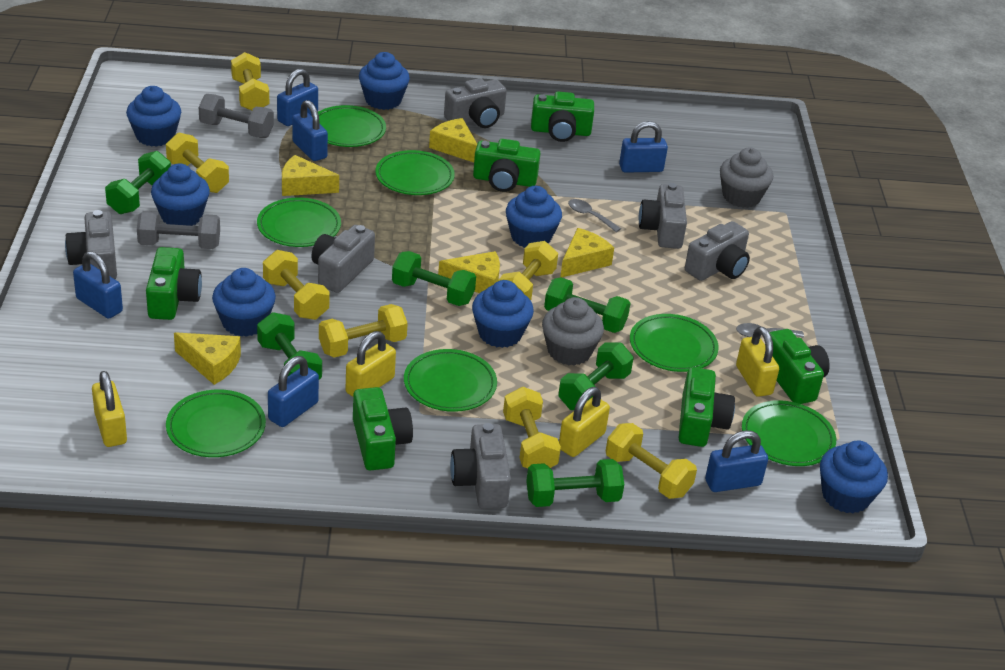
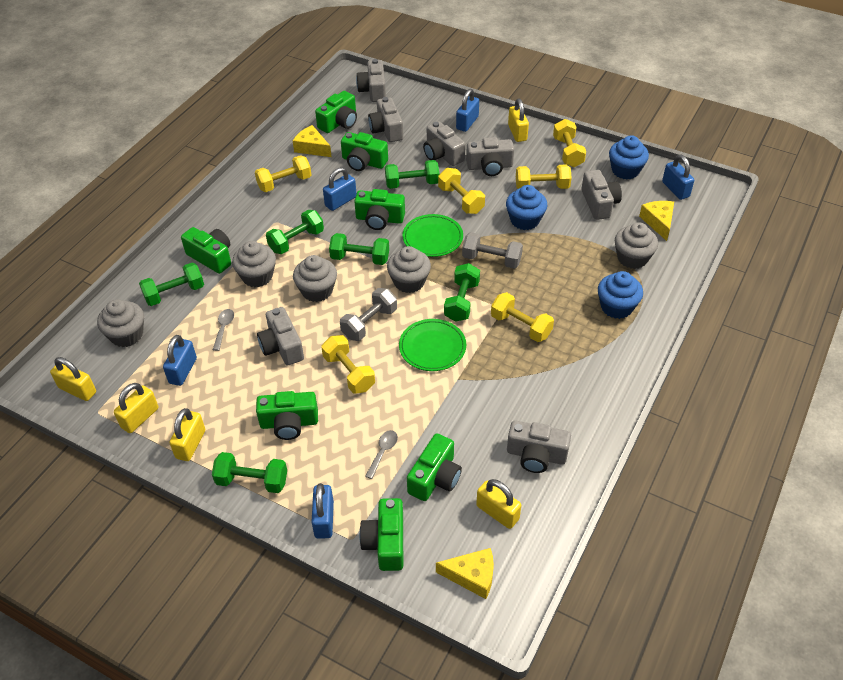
blue cupcake: [126,86,181,147] [151,163,210,226] [212,268,276,337] [359,52,410,110] [472,280,534,348] [506,186,562,248] [820,440,888,514] = 7 -> [506,185,547,230] [598,271,643,319] [609,135,649,179] = 3
blue padlock: [73,251,123,319] [268,356,319,427] [277,69,318,126] [292,100,328,161] [619,121,668,173] [705,430,768,492] = 6 -> [163,335,197,386] [312,483,334,539] [323,167,356,211] [456,89,479,132] [662,154,694,200] = 5
green camera: [146,247,202,320] [353,387,413,471] [473,139,541,192] [531,92,594,142] [679,367,735,447] [769,329,830,404] = 6 -> [181,227,231,274] [256,391,318,440] [315,91,357,133] [341,132,388,171] [354,189,405,230] [359,498,403,571] [407,433,462,501] = 7
green plate: [166,389,266,457] [257,198,341,247] [318,105,386,147] [375,150,455,195] [404,349,497,412] [630,314,719,372] [742,400,836,466] = 7 -> [399,319,466,371] [402,214,463,257] = 2
grey camera: [65,210,117,279] [311,225,375,293] [444,78,507,128] [450,423,511,509] [639,183,687,249] [685,221,750,281] = 6 -> [257,307,304,366] [356,59,386,102] [368,97,403,142] [423,121,465,166] [466,137,514,176] [507,420,571,473] [582,170,622,220] = 7
grey cupcake: [542,297,604,366] [720,147,773,208] = 2 -> [97,299,144,347] [232,241,276,287] [293,255,337,302] [387,246,431,293] [615,222,658,269] = 5
yellow cheese: [174,332,241,385] [282,155,339,196] [429,118,477,162] [438,251,500,293] [560,228,614,278] = 5 -> [293,125,331,157] [436,548,494,599] [639,201,674,241] = 3
yellow dumbbell: [166,132,229,193] [231,52,269,111] [263,250,330,320] [319,304,408,358] [498,241,558,300] [503,387,561,468] [606,423,697,499] = 7 -> [255,155,311,192] [321,335,375,394] [438,168,485,214] [491,292,554,342] [516,164,572,189] [553,119,586,167] = 6
yellow padlock: [92,371,127,447] [346,331,396,397] [559,387,610,457] [736,326,779,397] = 4 -> [50,357,96,401] [114,383,158,433] [170,408,205,461] [476,479,521,529] [508,98,529,142] = 5

